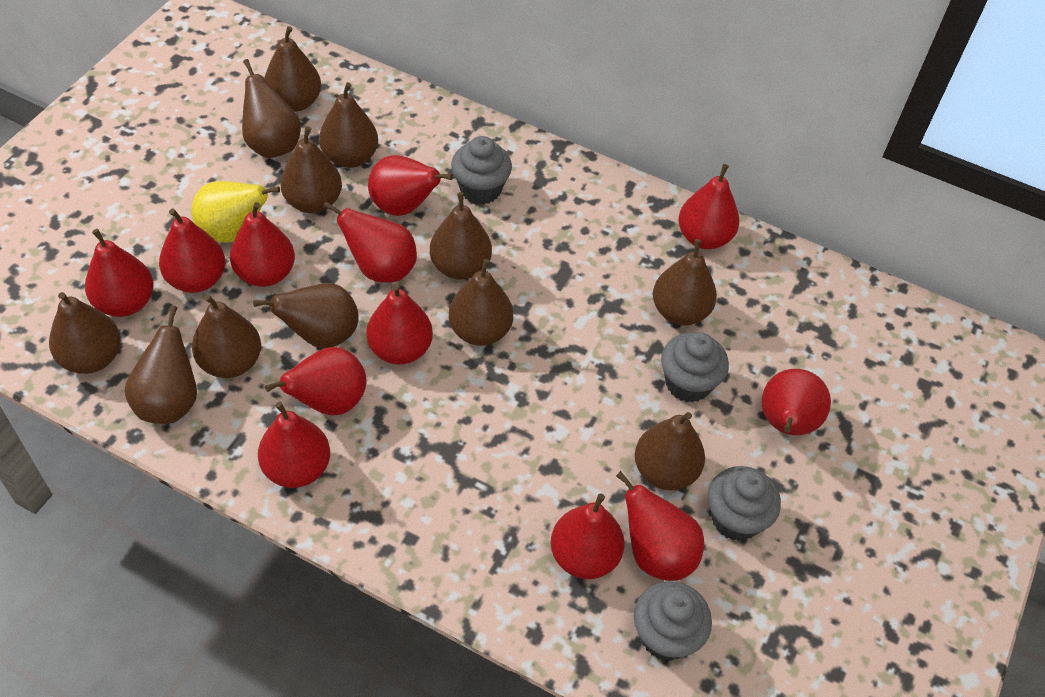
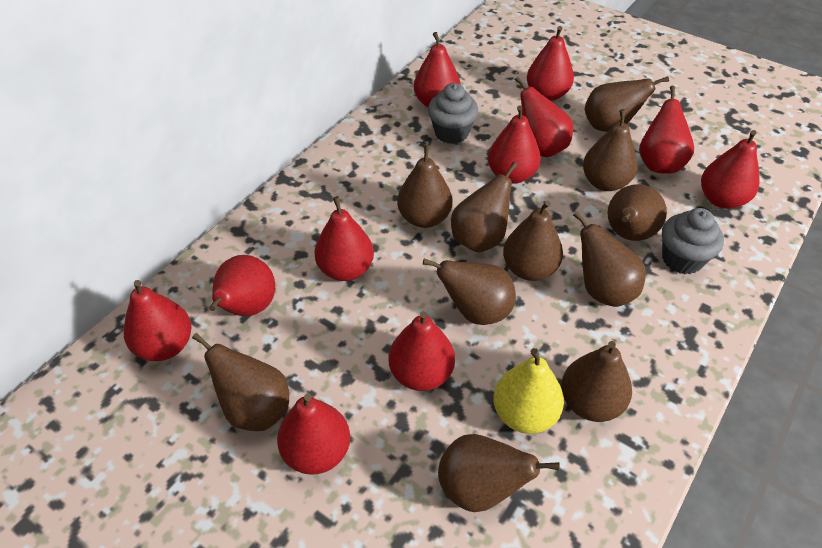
brown pear: [49,292,121,374] [124,306,197,424] [192,294,261,378] [242,59,301,158] [253,283,359,349] [264,26,321,112] [280,126,342,213] [319,82,378,168] [430,192,492,280] [449,259,513,346] [635,412,705,490] [653,239,717,325] = 12 -> [192,333,289,431] [397,144,452,228] [423,258,516,325] [438,434,560,512] [451,162,518,253] [503,200,563,281] [561,341,632,422] [573,212,646,307] [583,109,638,191] [585,77,669,132] [607,184,667,241] = 11
grey cupcake: [451,136,512,205] [634,581,712,661] [661,332,729,403] [708,466,781,541] = 4 -> [428,83,478,144] [662,208,724,274] = 2
red pear: [85,229,153,317] [159,209,225,293] [230,202,295,287] [258,402,330,488] [265,347,366,415] [323,202,417,283] [366,284,433,365] [368,155,453,216] [551,494,625,579] [616,471,704,581] [678,164,739,249] [762,369,831,435] = 12 -> [124,280,192,361] [209,255,275,316] [277,393,350,475] [314,196,374,281] [389,311,455,391] [414,32,461,107] [488,105,541,184] [515,76,573,157] [527,26,574,101] [639,86,694,174] [701,130,760,209] = 11

